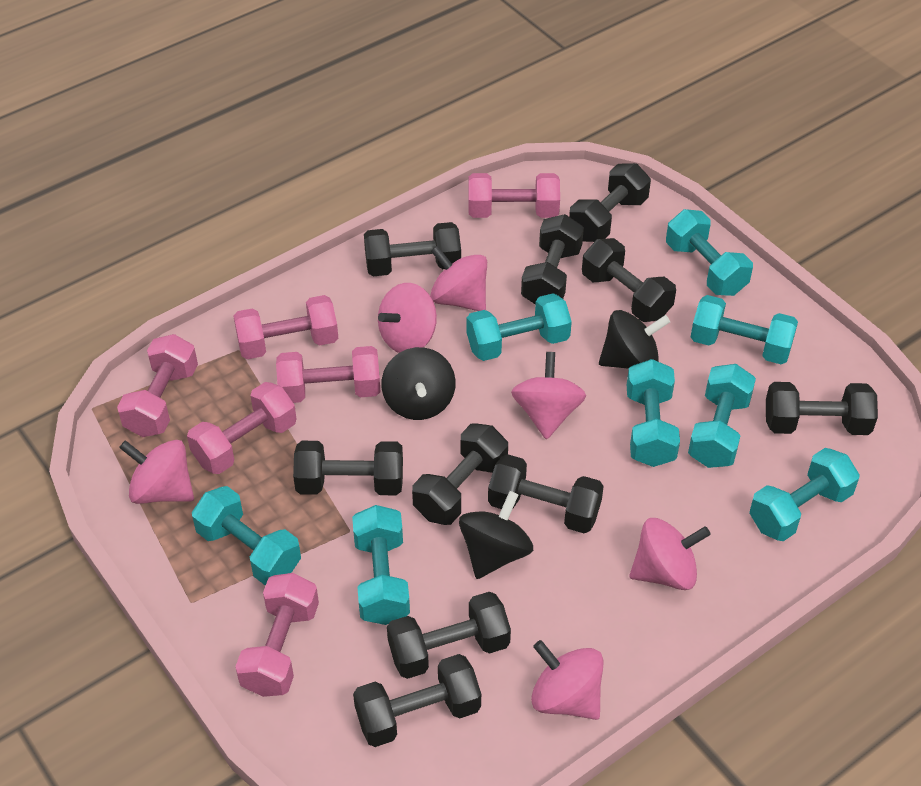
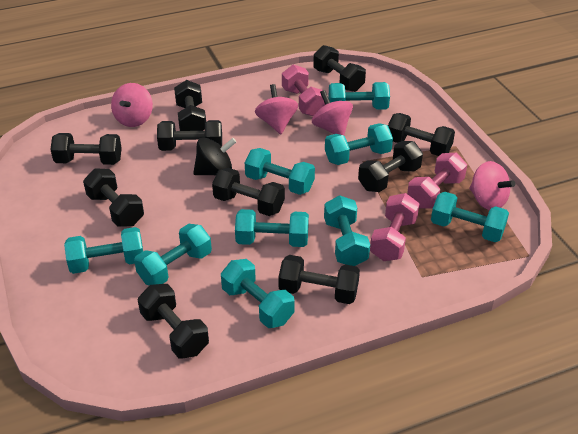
black spinning top: [381,347,456,420] [459,491,533,579] [599,310,670,369] = 3 -> [193,137,236,175] = 1
pink dumbbell: [117,334,198,437] [187,382,297,474] [234,295,338,359] [235,573,319,697] [276,346,381,403] [469,173,560,218] = 6 -> [282,64,325,116] [370,193,419,261] [407,153,467,209] = 3
pink spinning top: [119,440,194,504] [378,283,437,353] [430,246,487,311] [511,352,586,440] [531,640,604,720] [630,518,711,590] = 6 -> [111,83,153,127] [255,84,298,134] [312,90,353,136] [469,161,515,210] = 4
turquoise dumbbell: [192,486,301,586] [352,505,410,625] [466,293,572,361] [627,359,680,467] [666,209,753,296] [688,364,756,468] [691,295,798,364] [749,448,860,541] = 8 -> [64,227,143,274] [134,224,212,285] [221,259,295,328] [235,209,309,247] [245,148,315,195] [324,195,370,266] [325,123,393,165] [329,82,390,110] [431,192,509,242] = 9

